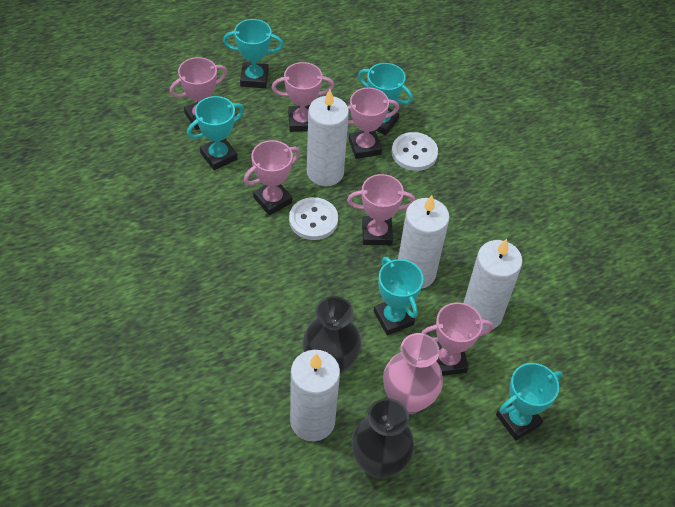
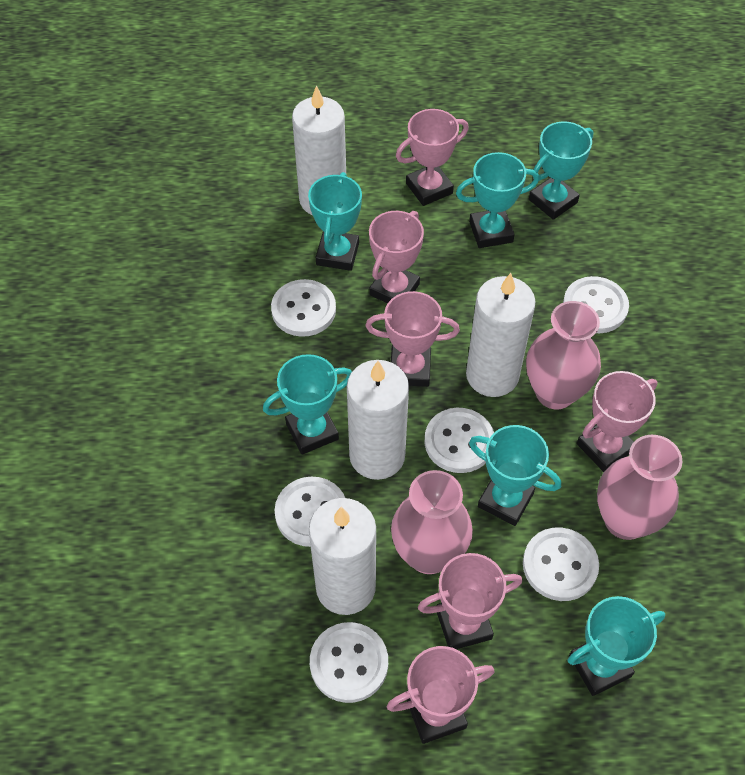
black vase: [302,296,361,375] [351,398,414,479] = 2 -> none = 0
pink vase: [383,333,443,414] = 1 -> [391,470,473,574] [526,301,601,409] [597,435,682,540] = 3
turquoise trophy: [187,96,244,170] [223,19,284,88] [358,63,413,135] [374,257,424,335] [496,363,563,440] = 5 -> [263,354,352,455] [308,172,362,271] [456,152,539,248] [469,425,561,526] [529,121,593,220] [568,596,665,696] = 6
white button: [289,197,338,240] [392,132,438,171] = 2 -> [271,279,336,337] [275,477,345,547] [310,622,388,703] [425,408,494,473] [523,527,599,601] [563,276,629,333] = 6

